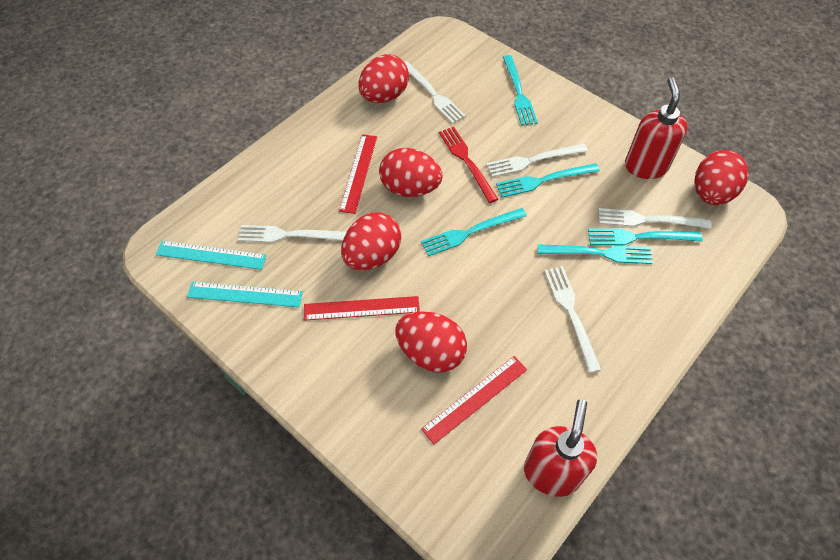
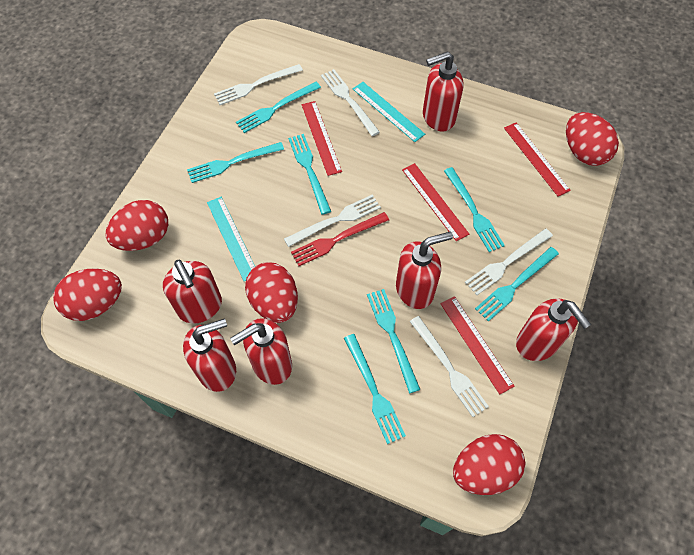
red ruler: [304,296,420,321] [339,134,377,214] [421,356,527,444] = 3 -> [302,101,342,176] [402,163,469,241] [440,296,515,395] [504,123,571,197] = 4
red soap dispenser: [524,399,597,497] [625,77,688,179] = 2 -> [163,260,222,323] [183,318,236,392] [230,318,292,385] [396,232,453,309] [423,51,464,131] [516,298,591,361] = 6
turquoise fork: [421,208,527,256] [496,163,600,198] [503,55,538,126] [538,244,653,264] [588,229,703,245] = 5 -> [187,142,284,183] [236,82,321,133] [288,134,331,215] [344,334,406,444] [367,289,421,393] [444,167,505,252] [475,247,559,322] = 7

